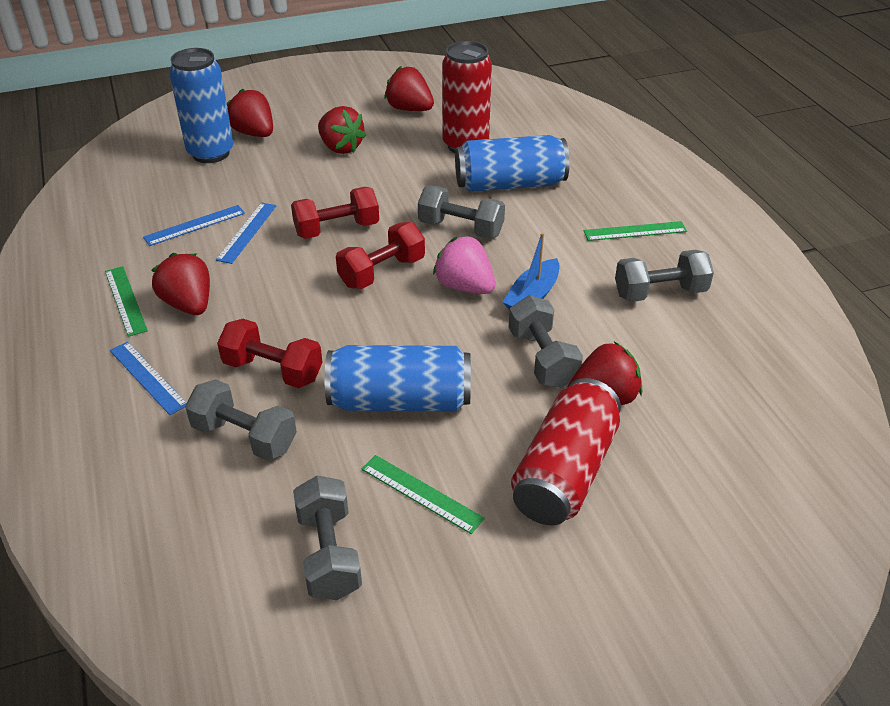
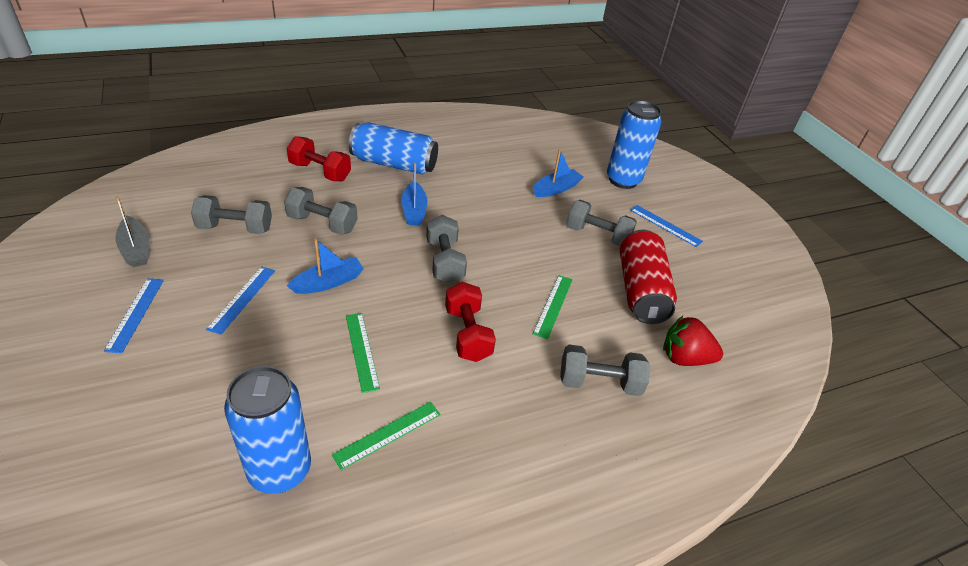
blue boat: [503,233,560,311] = 1 -> [287,238,364,294] [401,163,427,226] [533,149,583,197] = 3
grey boat: none = 0 -> [115,196,149,267] = 1
pink strawberry: [433,236,496,294] = 1 -> none = 0
red can: [442,41,492,153] [511,378,621,525] = 2 -> [620,230,677,324] = 1
red dumbbell: [217,319,322,388] [291,187,379,239] [336,222,425,289] = 3 -> [287,136,351,181] [445,282,496,362] = 2
red strawberry: [151,253,210,315] [227,88,273,137] [318,106,367,154] [384,66,434,111] [567,342,642,405] = 5 -> [663,316,723,366] = 1

